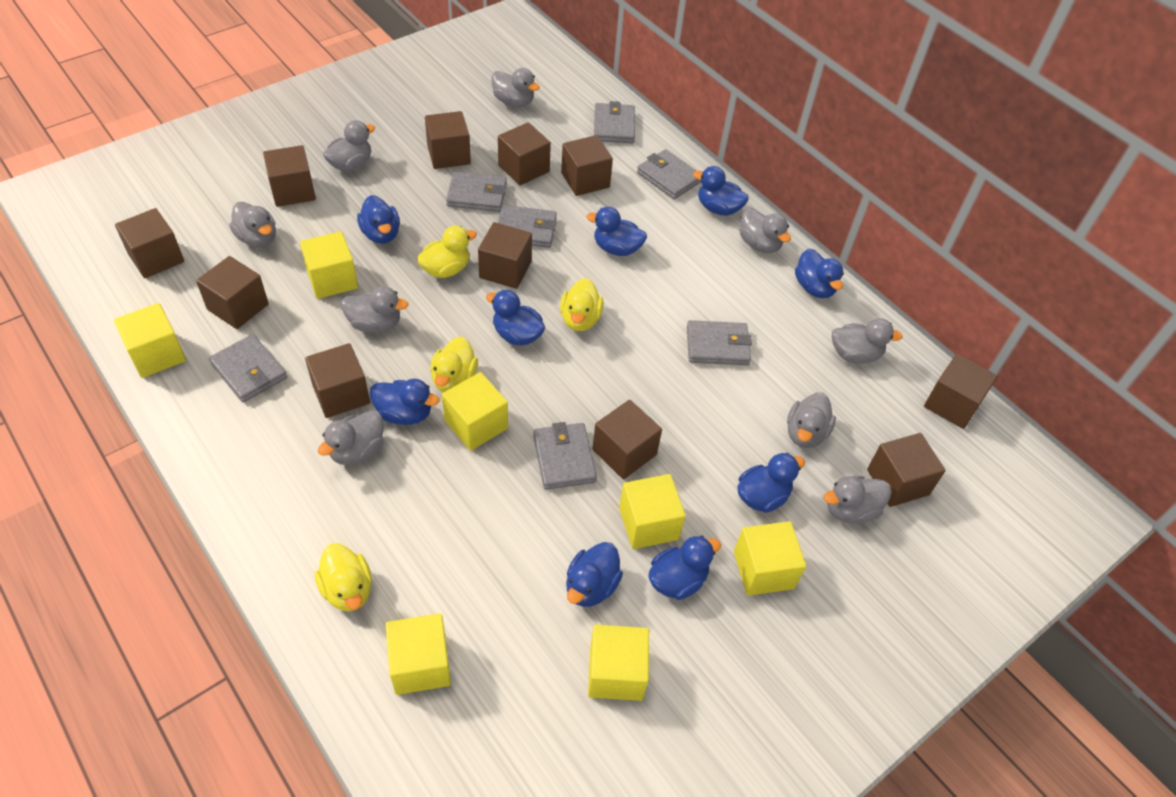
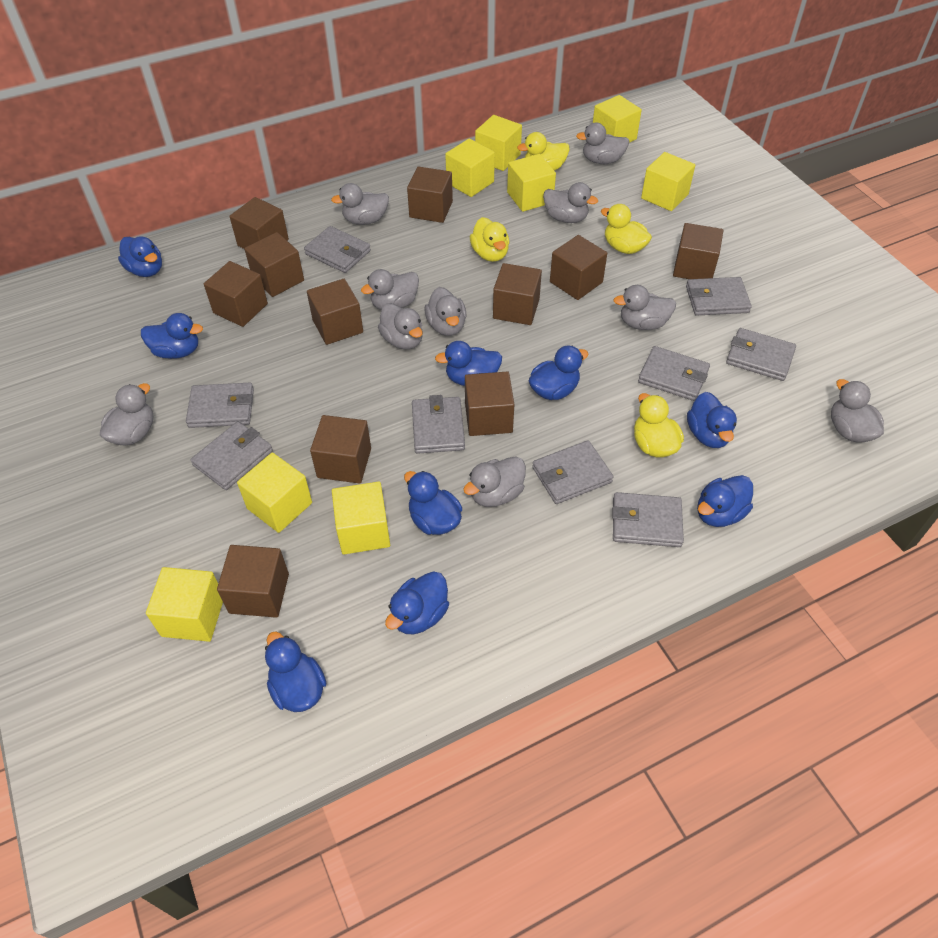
grey duck: [229,202,276,248] [318,410,384,465] [323,120,375,171] [341,287,409,333] [491,68,540,107] [740,208,791,253] [787,392,836,448] [824,476,891,523] [832,318,903,363] = 9 -> [100,383,153,446] [331,183,389,225] [361,269,419,310] [378,303,423,349] [424,287,466,336] [463,456,526,507] [543,182,598,223] [576,122,629,164] [613,285,676,330] [831,379,884,442] = 10
grey wallet: [209,334,287,403] [446,172,507,212] [498,205,557,248] [533,422,597,490] [594,101,635,143] [637,149,701,199] [687,320,752,365] = 7 -> [186,383,254,428] [191,421,273,490] [304,226,371,273] [412,395,465,454] [532,440,613,504] [612,492,684,547] [638,346,710,401] [686,277,752,316] [726,328,796,381] = 9
yellow cube: [114,303,186,378] [300,231,358,299] [385,613,451,695] [442,372,508,451] [588,625,649,701] [619,474,686,549] [734,521,806,596] = 7 -> [146,567,223,642] [237,453,312,533] [332,482,390,555] [445,139,495,197] [475,115,522,171] [507,154,556,212] [593,95,642,143] [641,152,695,211] = 8

